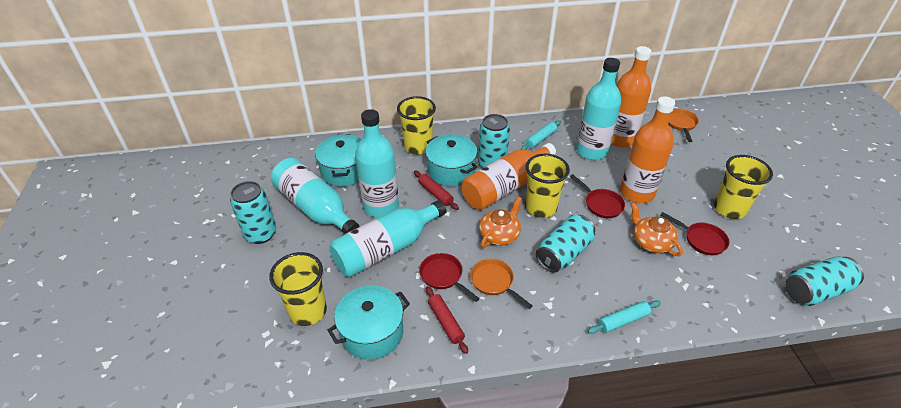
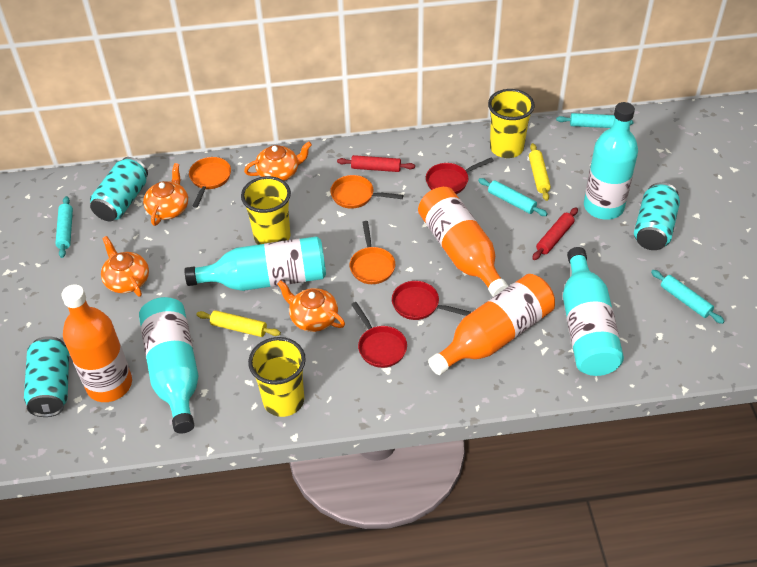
orange pan: [470,259,532,309] [668,109,699,142] = 2 -> [189,157,231,207] [330,175,403,209] [350,221,395,284] = 3
orange teapot: [479,196,522,248] [630,202,683,256] = 2 -> [101,236,149,297] [143,163,188,226] [244,142,312,181] [277,280,345,332] = 4
turquoise can: [230,181,276,244] [478,114,510,167] [536,215,595,273] [785,256,864,306] = 4 -> [24,336,69,417] [90,157,148,222] [634,182,680,250] = 3
turquoise pot: [315,134,361,187] [327,285,410,360] [425,134,478,186] = 3 -> none = 0
turquoise rolling pin: [521,120,561,150] [588,300,661,334] = 2 -> [55,196,73,258] [478,178,548,216] [556,113,633,128] [651,270,725,324] = 4
yellow cup: [269,252,327,326] [397,96,436,155] [526,154,570,218] [714,155,773,219] = 4 -> [241,176,291,245] [248,337,306,417] [488,89,535,158] = 3
yellow rolling pin: none = 0 -> [196,310,281,337] [529,143,551,201] = 2

